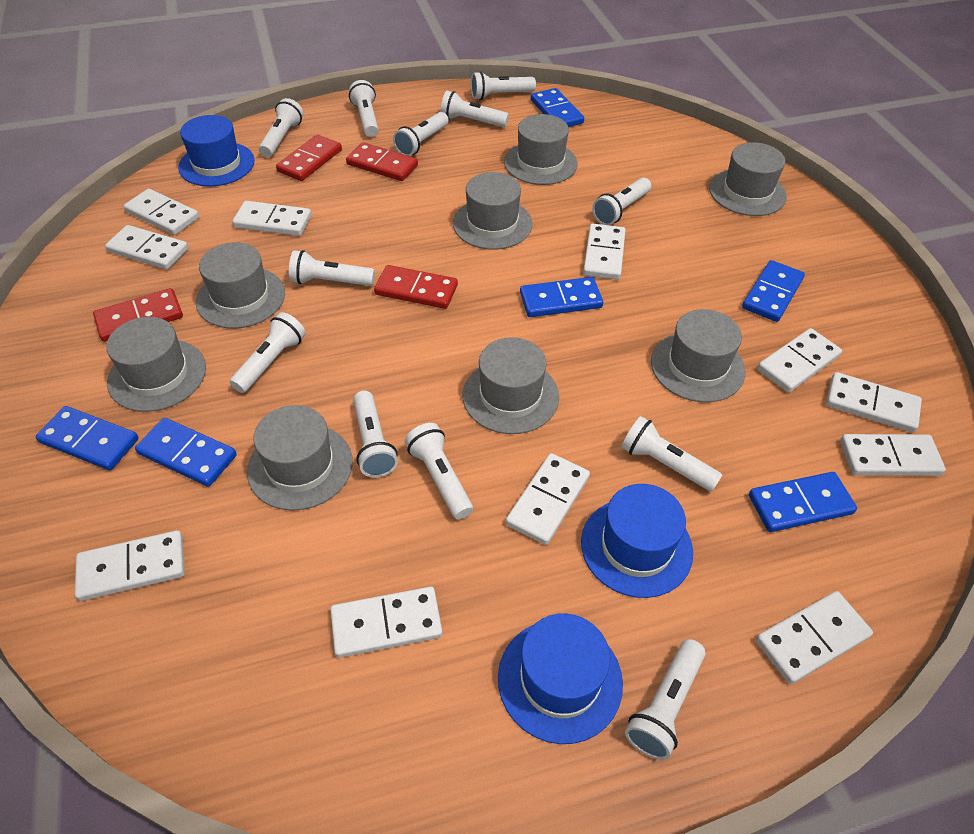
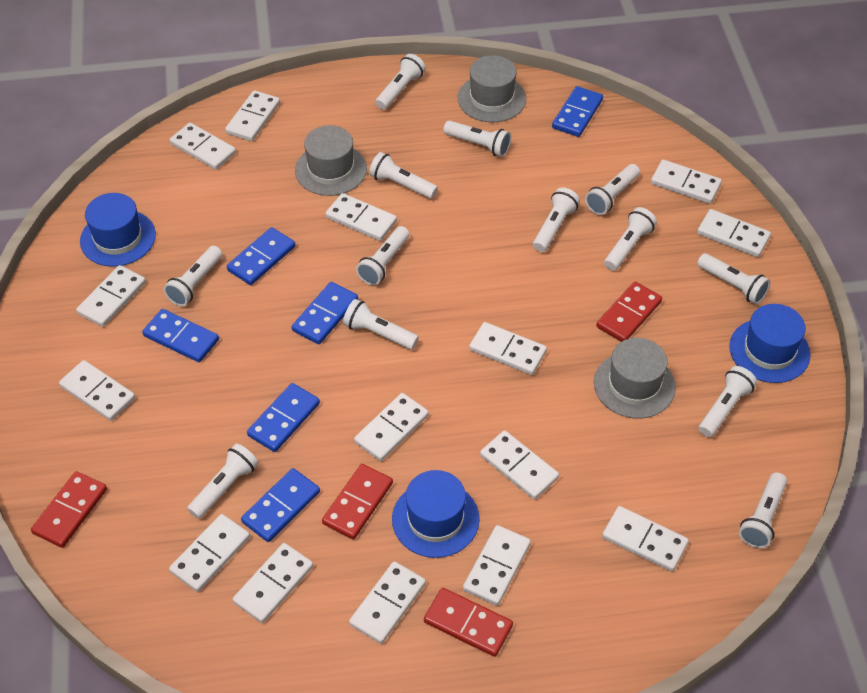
grey hat: [106,317,206,412] [196,242,285,329] [247,405,353,511] [453,172,532,250] [463,337,559,434] [504,114,578,185] [651,309,745,402] [709,142,787,216] = 8 -> [295,125,367,196] [457,55,526,122] [594,338,676,419] = 3
white domino: [75,530,185,601] [105,225,188,270] [124,189,199,235] [232,201,312,236] [330,586,443,658] [506,453,590,545] [583,224,626,280] [756,591,873,684] [757,328,842,392] [826,372,922,433] [840,434,946,476] = 11 -> [59,360,135,421] [76,265,146,327] [169,514,250,592] [170,123,236,170] [225,90,280,141] [233,543,313,623] [325,193,397,241] [349,561,426,644] [354,393,429,461] [463,525,531,606] [469,322,547,375] [480,430,559,499] [602,506,689,572] [651,160,722,204] [697,209,771,257] = 15
white flashlight: [230,312,306,393] [259,98,303,157] [289,250,375,286] [349,80,378,137] [353,391,398,478] [393,112,449,156] [405,423,473,519] [441,91,509,127] [471,71,536,100] [592,178,651,225] [621,416,722,491] [625,639,706,760] = 12 -> [164,246,222,306] [187,443,259,519] [343,299,419,350] [356,226,409,285] [369,152,438,199] [375,54,426,110] [443,121,511,157] [533,187,580,252] [585,164,640,215] [604,207,657,271] [697,253,770,304] [699,366,757,437] [739,472,787,548] = 13

